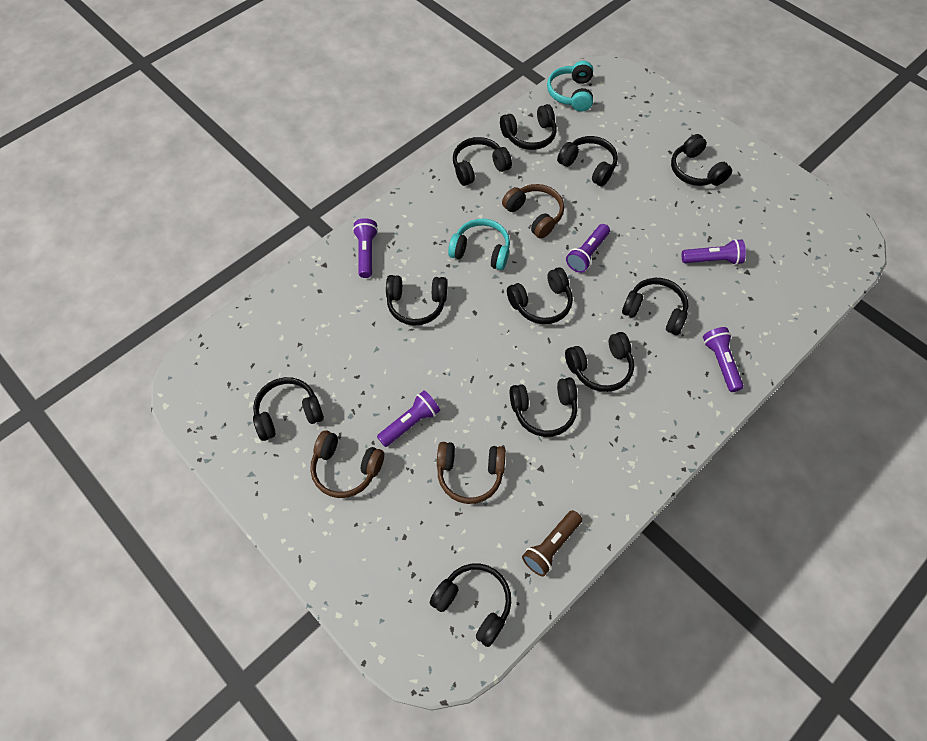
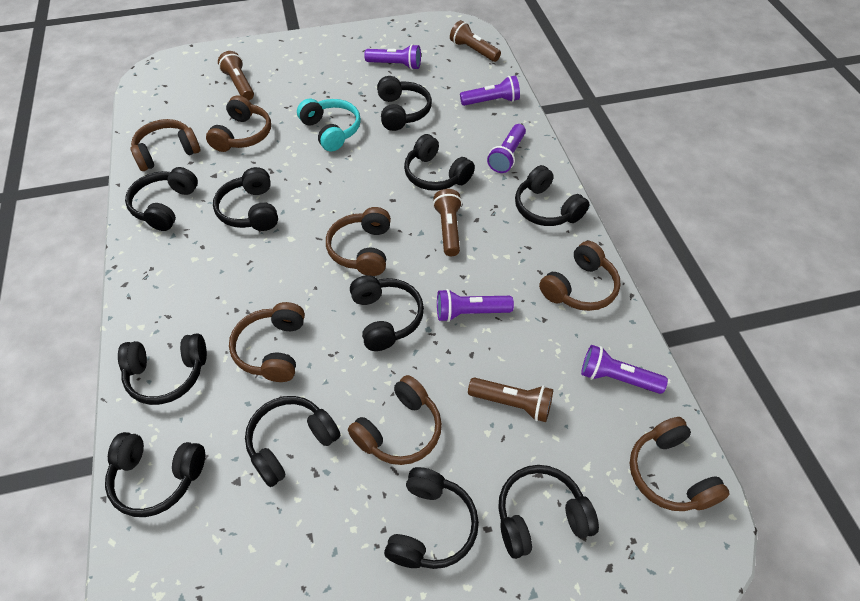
brown flashlight: [522,510,582,577] = 1 -> [218,51,254,100] [433,189,462,256] [450,20,501,62] [468,378,553,422] = 4
brown headphones: [310,430,384,498] [437,442,506,504] [502,184,564,239] = 3 -> [130,119,200,171] [206,96,271,152] [229,302,305,382] [326,207,391,276] [348,375,442,465] [539,241,620,311] [630,417,730,511] = 7
turquoise headphones: [448,219,510,270] [547,61,593,111] = 2 -> [297,99,361,152] = 1

